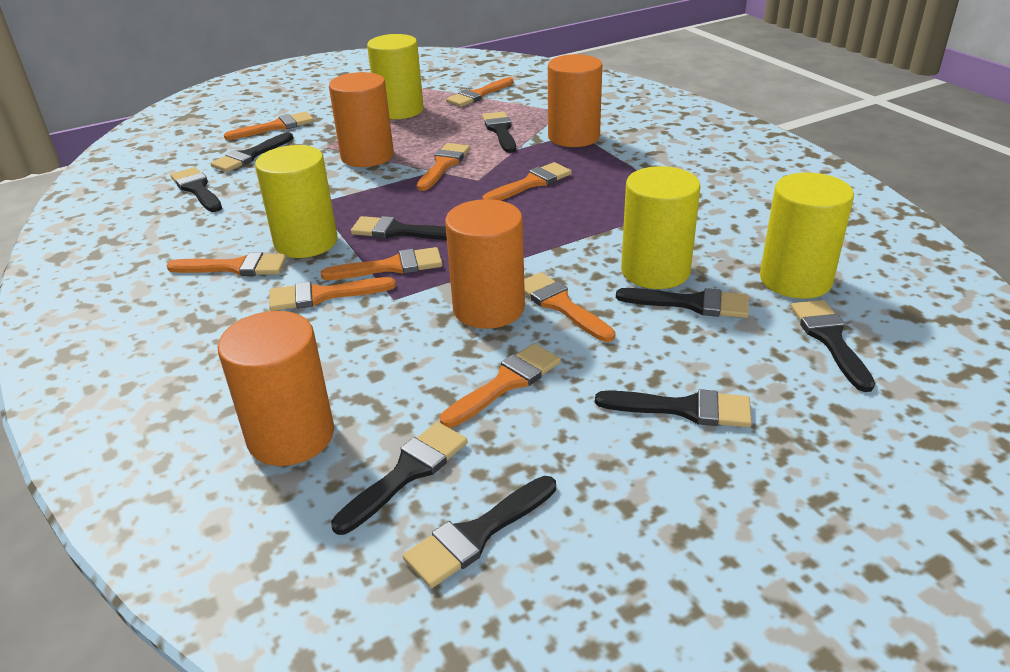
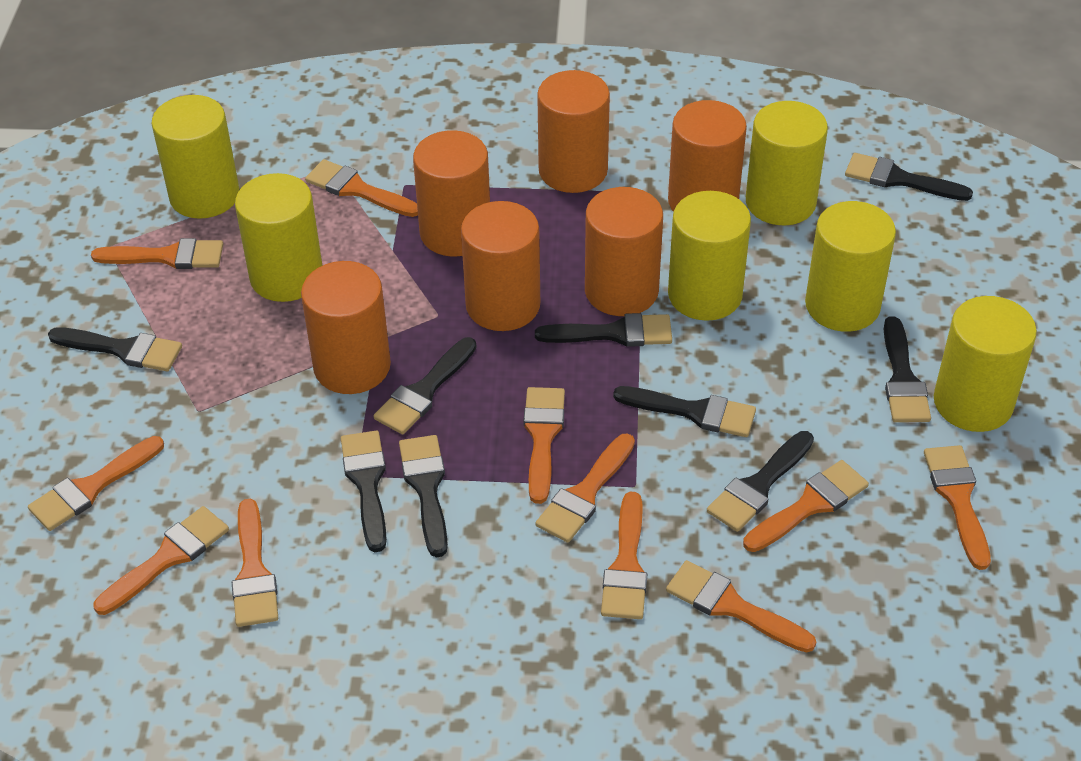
orange brush: [166,252,287,276] [224,111,314,140] [269,277,396,311] [321,247,443,280] [417,143,470,191] [440,343,561,428] [446,77,514,107] [482,162,572,201] [524,272,615,342] = 9 -> [28,436,164,531] [91,238,223,269] [94,506,229,615] [232,499,278,627] [305,159,418,217] [523,387,565,504] [535,433,635,543] [601,492,647,619] [666,560,816,653] [743,460,869,552] [924,445,991,570] = 11
orange cylinder: [217,311,334,466] [329,72,394,167] [445,199,525,329] [548,54,602,147] = 4 -> [301,261,391,394] [413,130,490,256] [461,201,540,331] [537,70,610,193] [585,187,663,316] [668,100,747,212] = 6
yellow cylinder: [255,145,338,258] [367,34,424,119] [621,166,701,289] [760,172,854,299] = 4 -> [152,95,239,219] [235,173,323,302] [668,191,751,321] [746,101,828,225] [805,201,896,332] [934,296,1037,432] = 6

